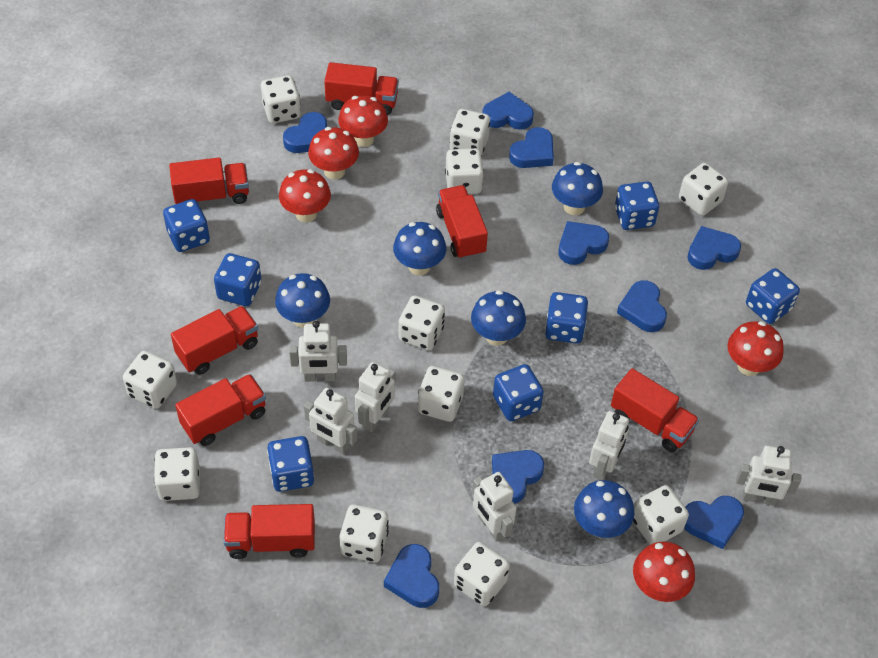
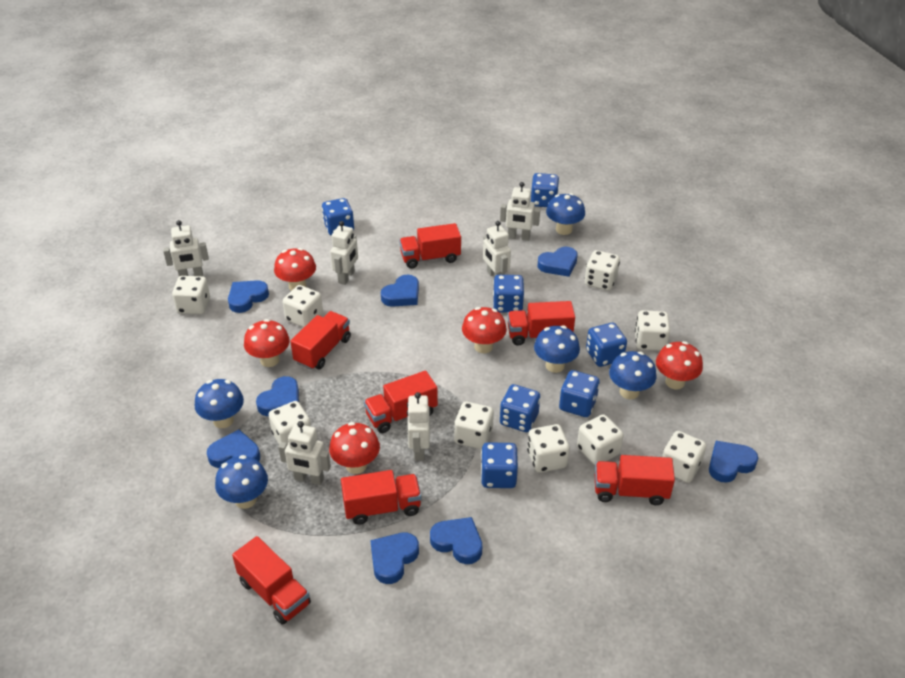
blue heart: [283,112,327,153] [384,544,439,608] [482,92,534,130] [492,450,544,504] [509,127,554,168] [558,221,609,265] [617,280,667,332] [684,496,744,549] [688,226,741,270] = 9 -> [207,429,260,468] [228,280,269,313] [256,376,299,416] [370,532,419,584] [381,275,419,307] [430,517,482,564] [537,247,578,277] [709,441,758,483] = 8
white dice: [123,351,177,409] [154,447,200,501] [261,75,301,123] [340,504,389,562] [399,295,445,351] [418,366,464,422] [445,148,484,194] [450,109,490,155] [454,542,510,606] [633,485,689,545] [679,163,728,216] = 11 -> [172,276,210,314] [269,401,311,445] [283,285,323,328] [454,402,494,449] [527,424,570,473] [577,414,624,465] [585,250,620,291] [635,310,670,351] [662,431,706,483] = 9

